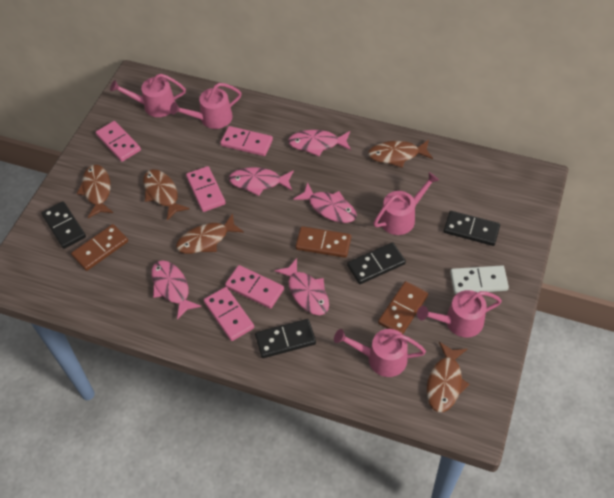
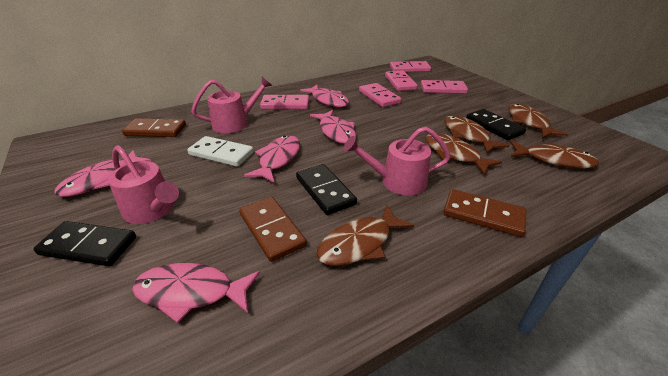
black domino: [41,201,86,249] [255,319,316,358] [347,242,406,284] [444,211,500,246] = 4 -> [33,221,136,266] [296,164,357,215] [466,109,526,140] = 3
pink watering can: [110,74,186,117] [170,83,242,129] [334,329,426,377] [373,172,439,235] [417,290,502,338] = 5 -> [108,145,179,224] [191,77,272,133] [343,127,451,195] = 3

